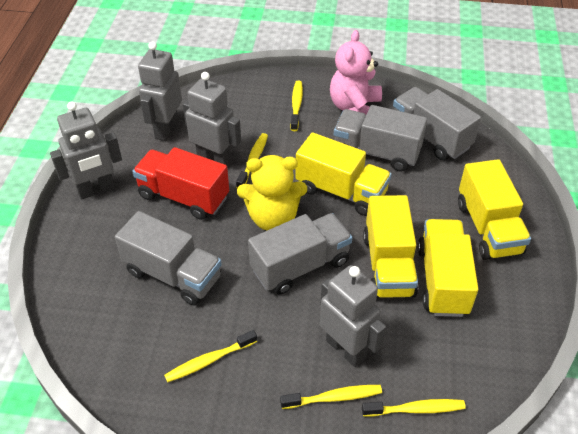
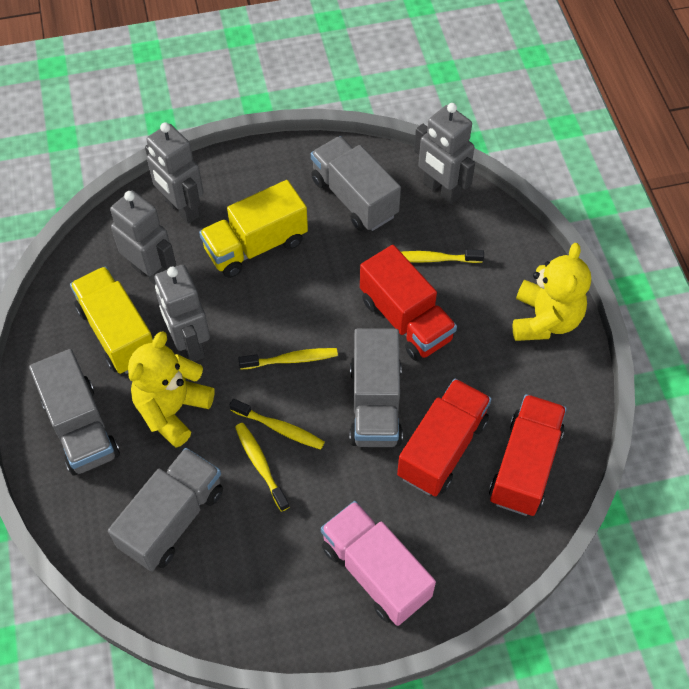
pink teddy bear: [330,30,382,115] = 1 -> none = 0
pink truck: none = 0 -> [321,501,436,626] = 1
red truck: [132,147,229,220] = 1 -> [360,245,457,361] [397,379,491,496] [489,394,567,516] = 3
yellow teddy bear: [237,155,307,230] = 1 -> [128,331,215,448] [513,243,591,341] = 2
yellow toothbrush: [164,330,257,382] [236,133,268,188] [280,385,382,409] [290,81,303,131] [362,399,466,417] = 5 -> [230,399,325,450] [235,423,289,512] [238,348,338,369] [401,250,484,263] = 4
yellow truck: [295,132,392,216] [363,195,418,298] [418,219,478,317] [458,159,531,260] = 4 -> [70,266,153,374] [199,180,308,278] = 2

